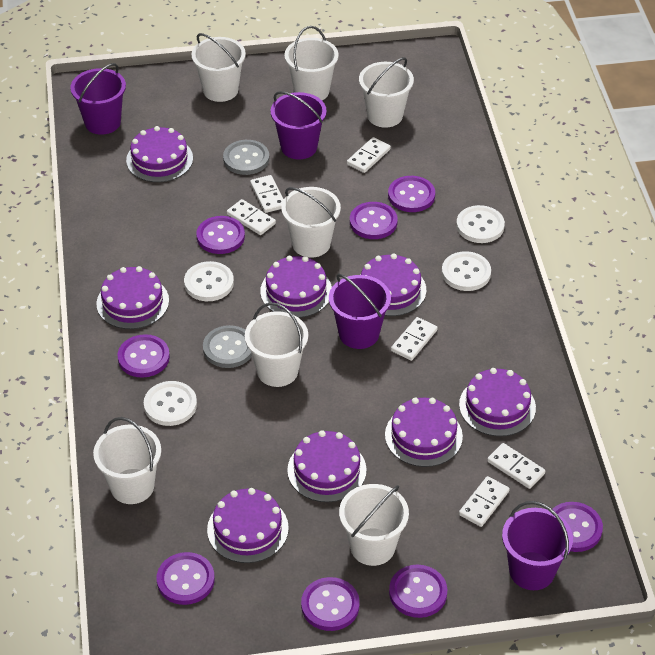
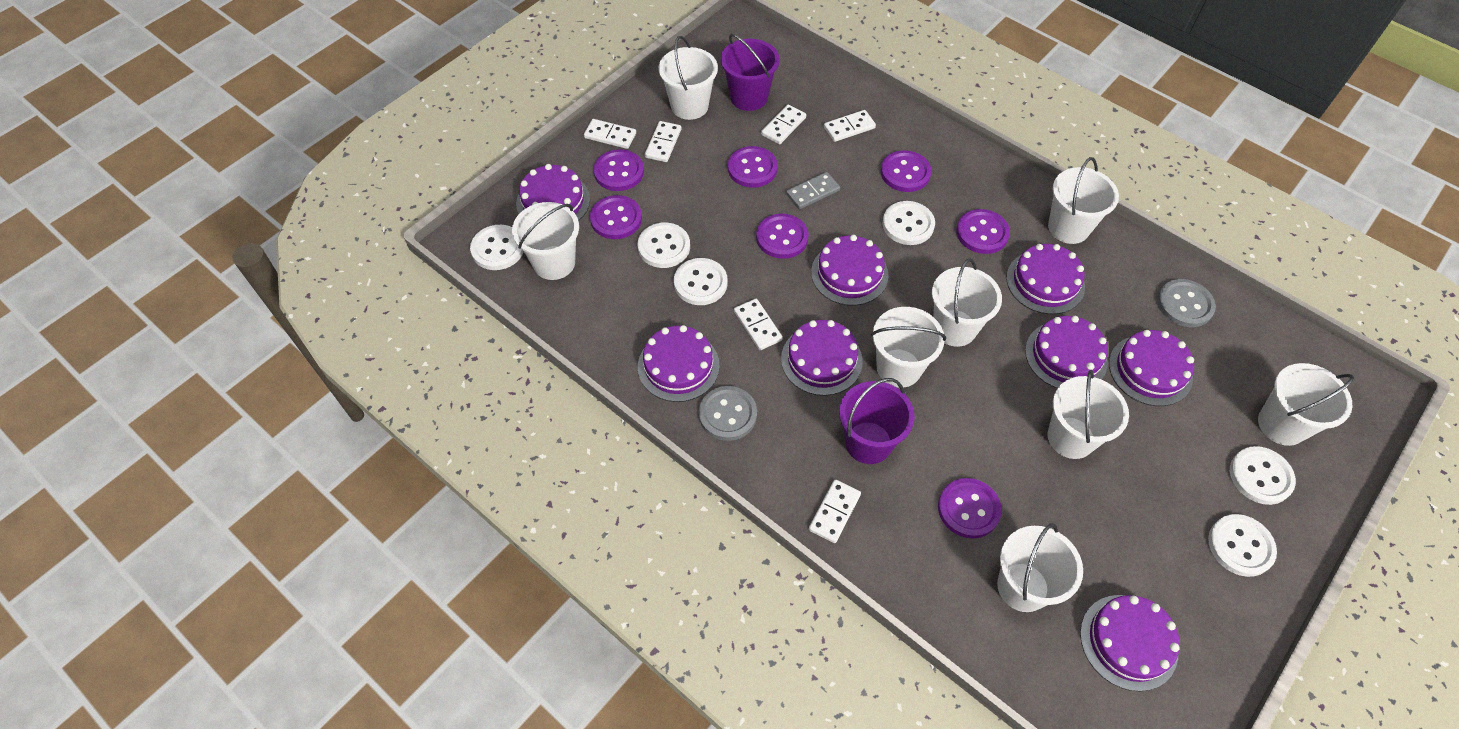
grey domino: none = 0 -> [786,172,840,209] = 1
purple bucket: [70,63,126,135] [271,91,327,160] [329,274,391,349] [502,501,573,590] = 4 -> [721,34,779,111] [839,378,915,464] = 2
purple button: [117,334,170,378] [157,552,215,605] [196,216,245,254] [301,577,360,631] [350,202,398,239] [388,176,435,212] [389,565,447,618] [552,502,603,552] = 8 -> [590,195,642,239] [594,149,644,191] [728,146,778,188] [756,214,809,259] [881,150,931,192] [938,478,1002,538] [956,209,1010,254] = 7
white bucket: [93,417,161,504] [191,33,246,102] [245,302,308,387] [281,187,341,258] [284,26,339,100] [339,484,409,566] [359,57,414,128] = 7 -> [512,202,579,280] [659,36,718,120] [871,307,946,388] [932,258,1002,347] [997,523,1083,612] [1048,157,1119,244] [1048,370,1129,459] [1258,363,1354,446] = 8
white button: [144,381,197,426] [184,261,234,301] [442,251,491,291] [456,205,505,243] = 4 -> [470,225,524,270] [638,223,690,268] [674,258,728,305] [883,201,935,245] [1208,514,1277,577] [1230,446,1296,505] = 6

